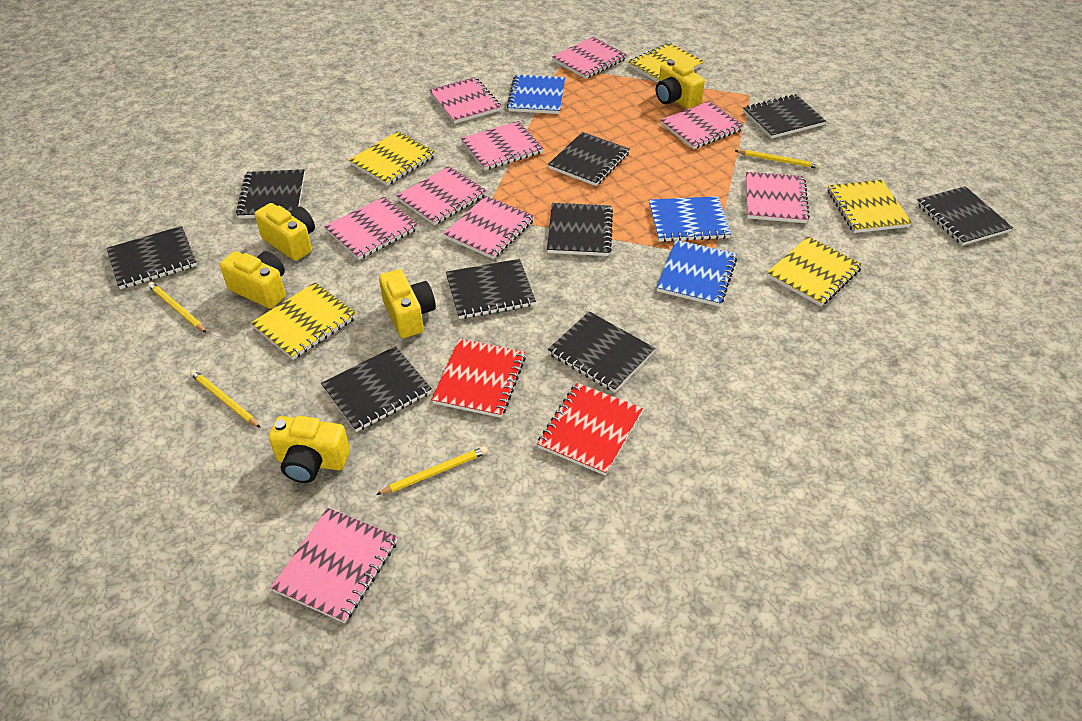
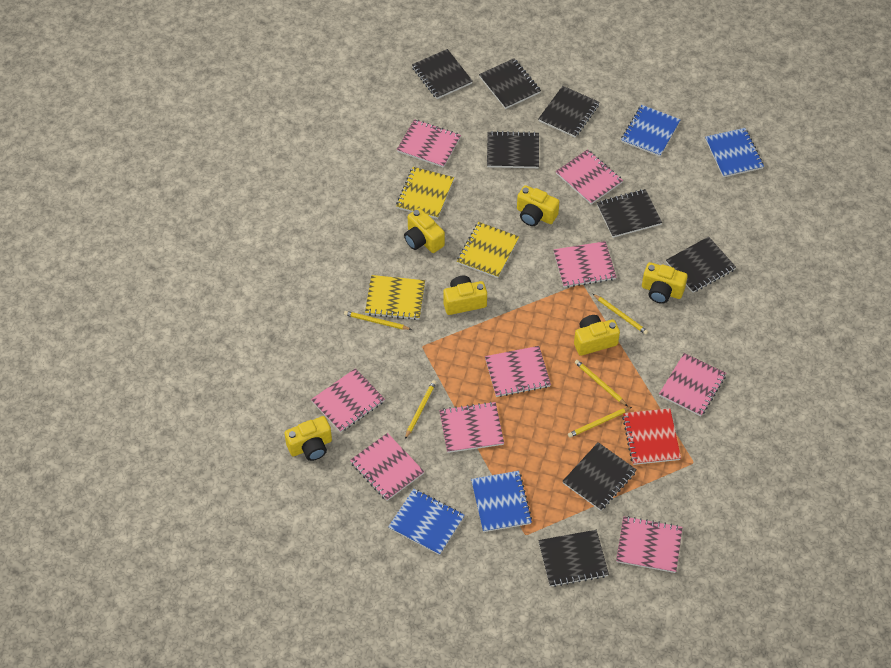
black notebook: [107,226,197,289] [236,169,305,219] [321,346,432,432] [446,259,536,319] [547,203,613,256] [548,132,630,186] [548,311,655,392] [743,94,826,139] [917,186,1013,246] = 9 -> [412,49,473,99] [479,58,541,109] [487,131,539,168] [538,86,600,137] [538,530,609,587] [562,442,637,511] [597,189,662,238] [666,237,736,293] = 8
blue notebook: [507,74,565,114] [649,196,731,242] [656,240,737,306] = 3 -> [388,489,465,555] [471,471,532,532] [621,105,681,157] [705,128,764,177] = 4
red notebook: [431,339,526,418] [537,383,643,476] = 2 -> [622,408,681,465] = 1
yellow camera: [220,251,286,309] [255,203,315,261] [269,416,350,483] [379,269,436,338] [656,60,705,109] = 5 -> [284,416,332,461] [404,208,445,253] [443,276,487,315] [517,185,559,226] [574,315,620,356] [642,262,688,304] = 6
yellow notebook: [251,282,357,360] [349,131,436,186] [628,43,704,83] [767,236,863,306] [827,180,912,233] = 5 -> [365,275,425,320] [396,167,454,219] [457,222,519,278] = 3
yellow pencil: [148,282,207,333] [190,370,261,428] [376,446,487,495] [735,150,821,169] = 4 -> [344,311,412,330] [405,380,436,439] [568,407,632,438] [575,360,627,406] [593,294,648,335] = 5

